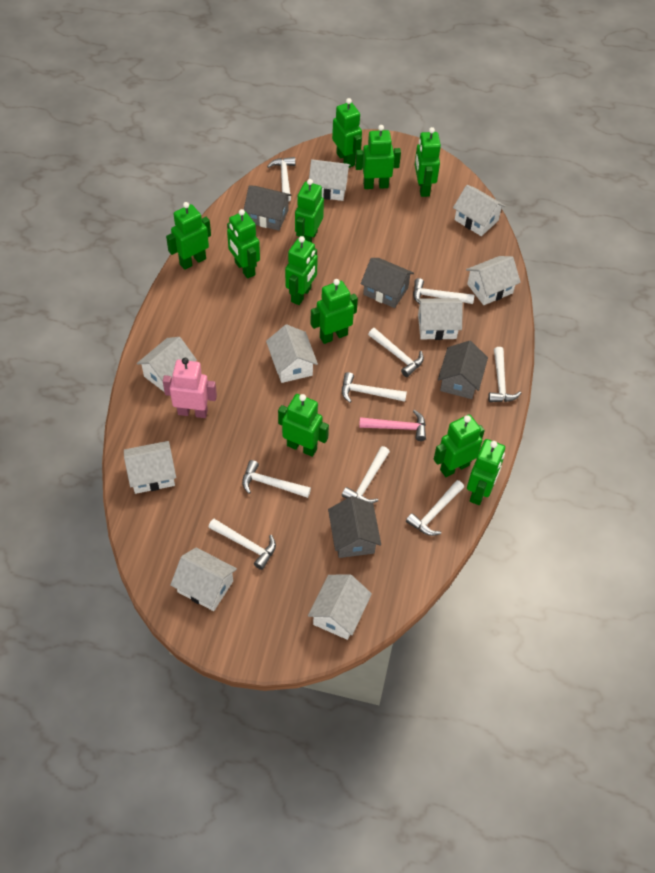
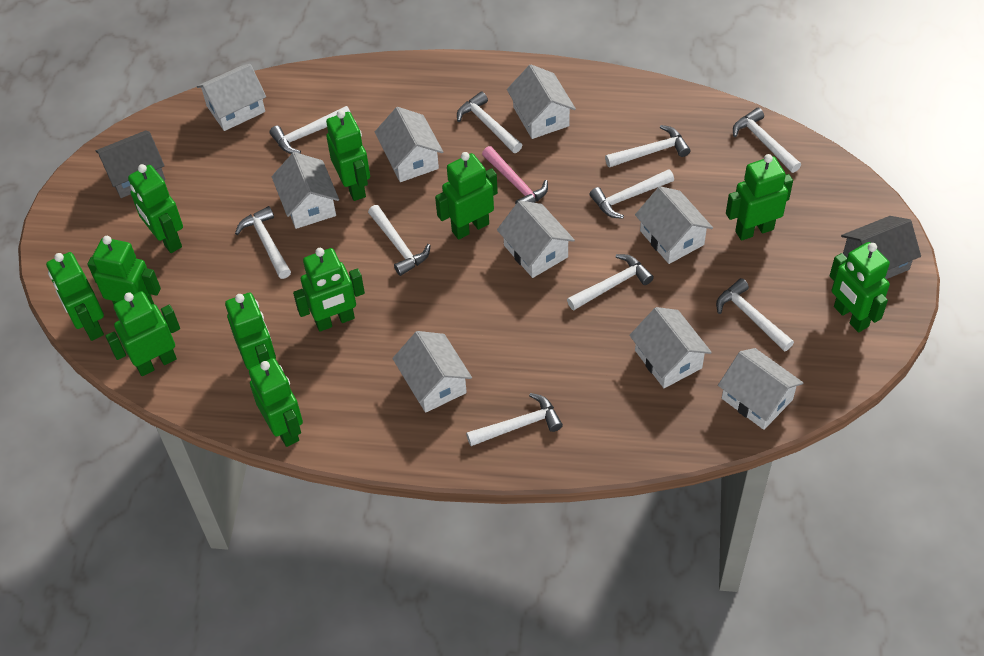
grey house: [244,185,292,231] [328,496,381,558] [361,258,414,308] [438,341,488,399] = 4 -> [96,130,165,198] [841,216,921,279] = 2
pink robot: [163,358,217,418] = 1 -> none = 0
white hammer: [209,519,276,570] [242,460,311,498] [267,157,296,202] [342,372,407,403] [342,446,390,503] [368,328,424,377] [406,480,464,536] [413,278,474,304] [488,347,521,402] = 9 -> [235,206,291,279] [270,106,351,154] [368,205,430,276] [457,91,522,153] [466,393,563,446] [567,254,654,310] [590,169,674,219] [605,125,690,168] [716,278,794,352] [733,108,801,173] = 10

